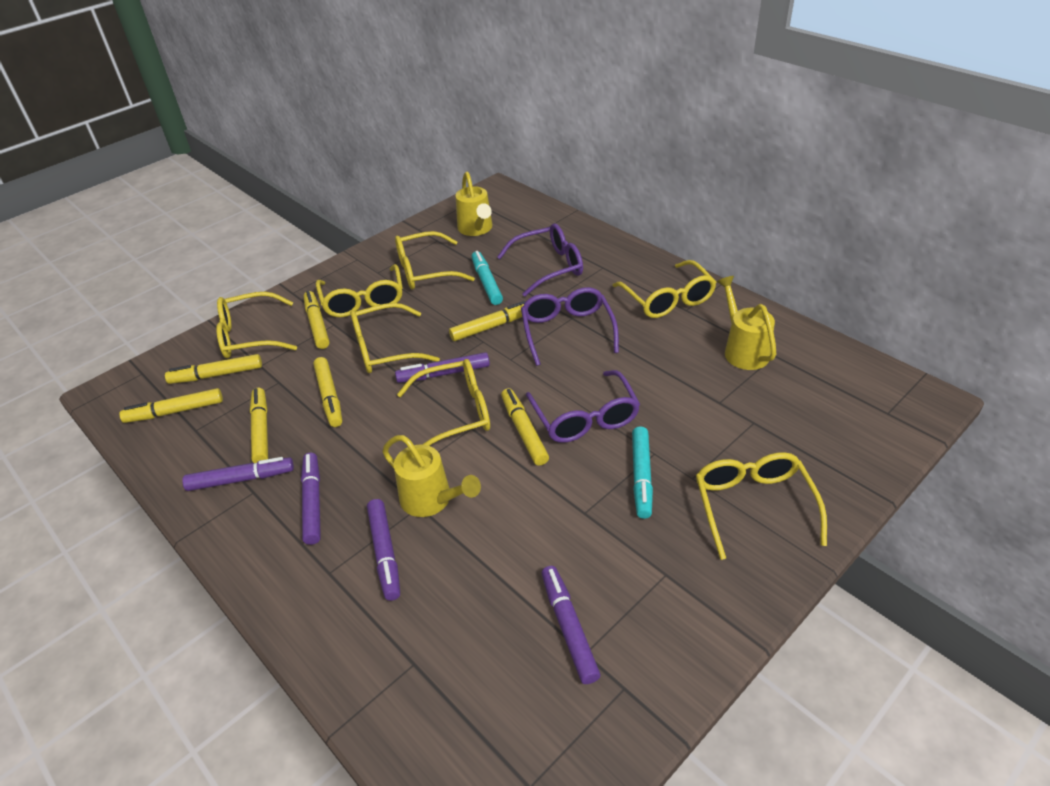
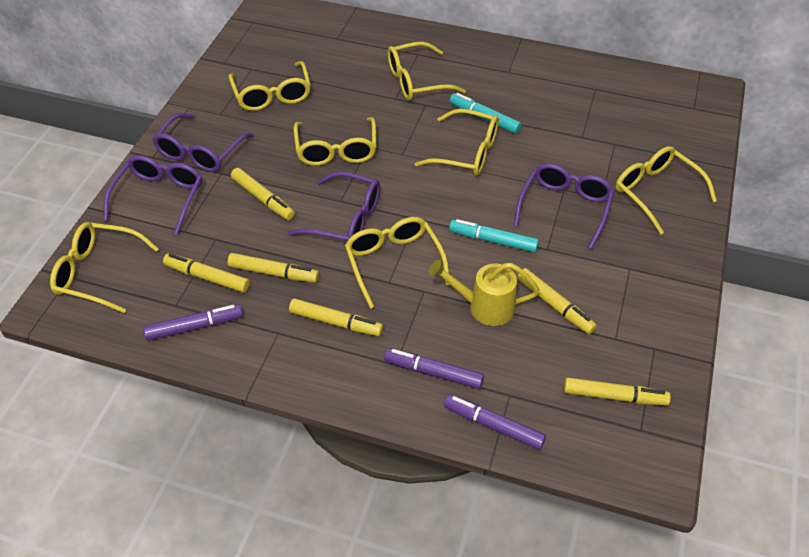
purple glasses: [497,223,583,297] [521,287,619,366] [526,370,640,443] = 3 -> [104,155,202,236] [152,113,254,172] [288,171,380,241] [514,163,614,249] = 4
purple marker: [182,457,294,491] [301,453,321,545] [367,499,400,601] [395,352,490,383] [541,566,600,684] = 5 -> [143,305,243,341] [384,348,484,389] [444,395,546,450] = 3
yellow marker: [119,388,223,423] [165,354,262,384] [250,388,268,463] [303,291,330,349] [313,357,342,427] [449,301,525,341] [501,388,549,466] = 7 -> [163,254,250,293] [228,253,319,282] [231,168,295,220] [289,298,383,336] [517,268,597,334] [564,377,671,405] = 6
yellow watering can: [382,435,481,517] [456,172,492,236] [717,276,776,370] = 3 -> [429,259,539,326] = 1

